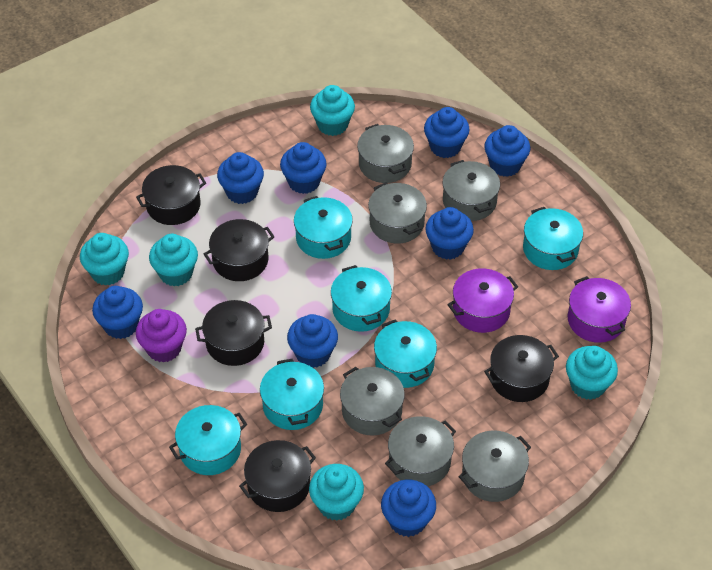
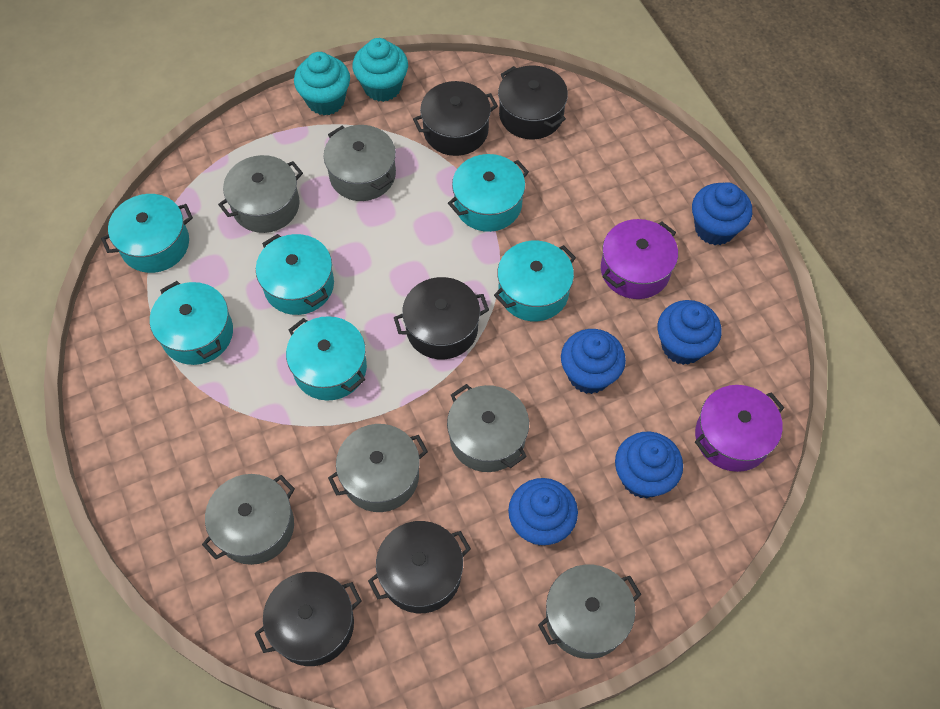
blue cupcake: [92,286,143,339] [217,152,264,204] [280,142,327,194] [287,314,338,368] [381,480,436,537] [424,107,470,158] [425,207,474,260] [484,125,530,177] = 8 -> [508,478,578,546] [561,329,626,394] [615,432,683,499] [658,300,722,365] [692,182,752,245] = 5
purple cupcake: [136,309,187,363] = 1 -> none = 0
turquoise cupcake: [80,233,129,286] [149,234,198,286] [309,464,364,521] [310,85,355,136] [566,346,618,400] = 5 -> [294,52,350,116] [352,38,408,102] = 2

